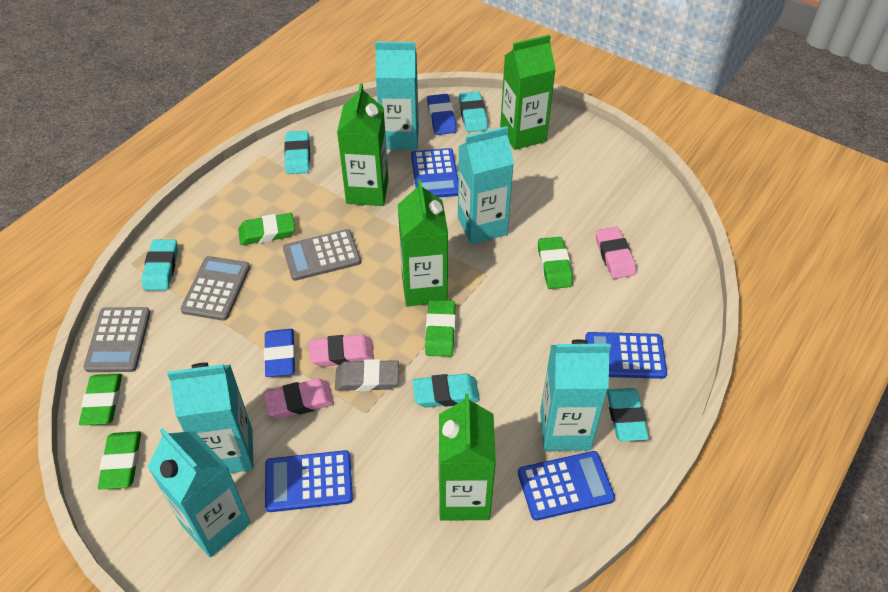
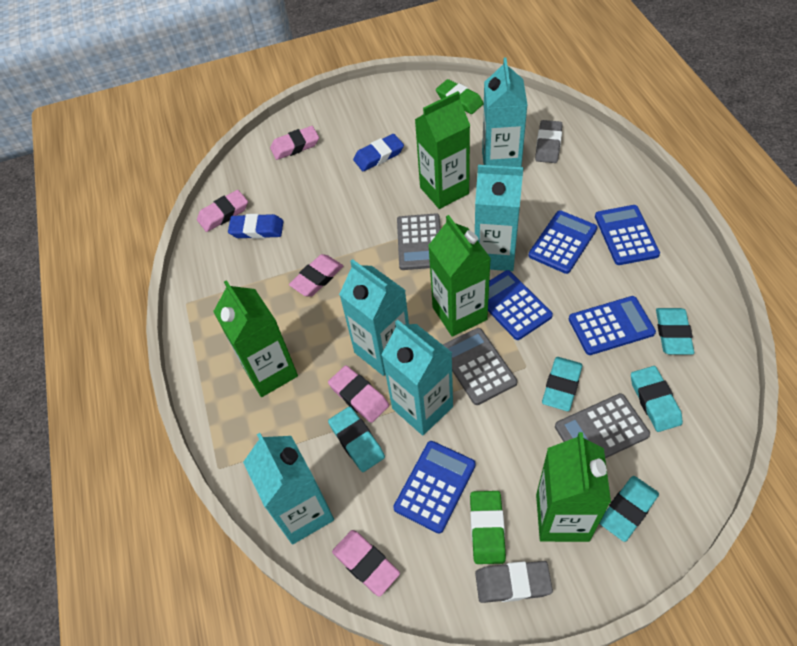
blue calculator: [265,450,353,512] [411,148,458,198] [518,451,615,520] [585,332,667,379] = 4 -> [393,441,476,534] [488,270,553,340] [528,210,597,274] [569,296,656,355] [595,205,660,265] = 5
green eraser: [79,374,122,425] [98,431,141,489] [238,213,295,245] [425,300,456,357] [538,237,573,289] = 5 -> [436,79,484,114] [470,491,506,564] = 2
grey eraser: [335,359,399,391] = 1 -> [475,561,553,603] [535,120,563,163] = 2
pink eraser: [264,379,334,418] [309,334,374,367] [595,227,636,279] = 3 -> [197,190,248,232] [270,126,319,160] [289,254,343,297] [328,365,389,423] [332,530,400,597] = 5

